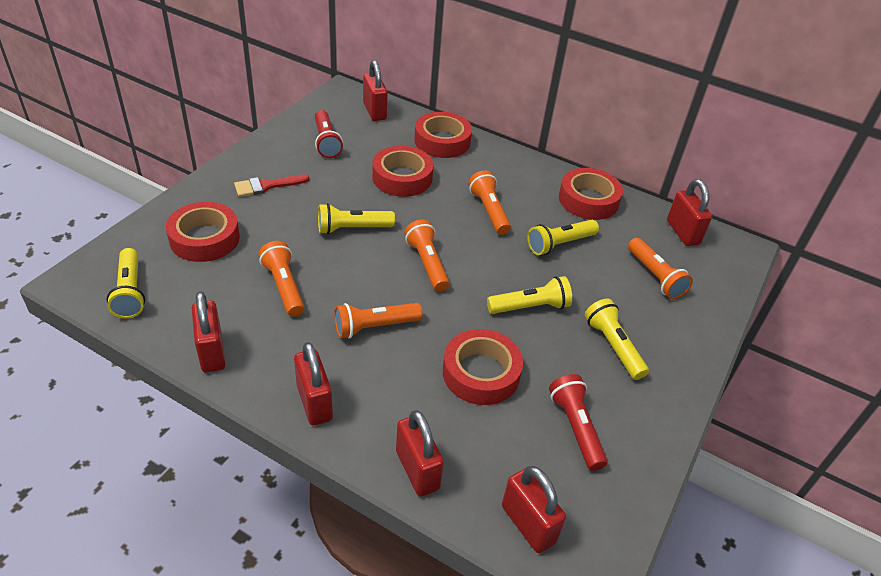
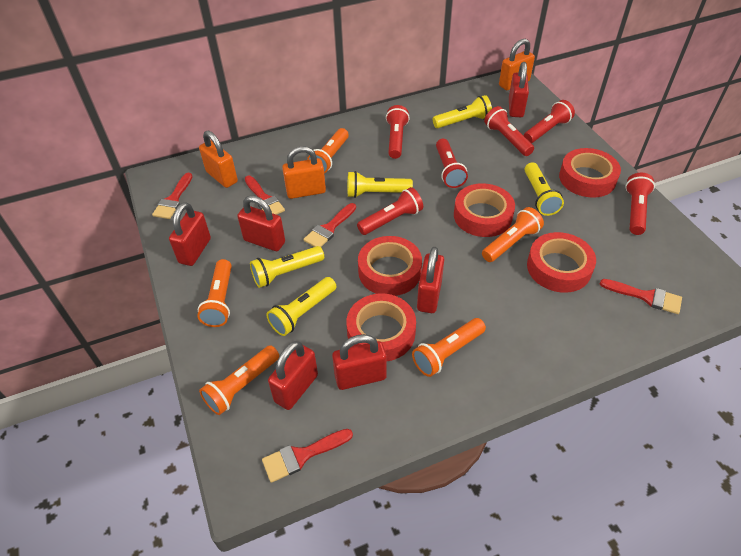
orange padlock: none = 0 -> [199,131,238,188] [282,146,326,199] [499,39,535,90] = 3
red brush: [234,174,310,197] = 1 -> [152,173,193,219] [245,176,285,215] [262,429,353,483] [304,203,356,247] [600,279,682,314] = 5
red flashlight: [315,110,343,158] [549,374,607,471] = 2 -> [357,187,423,235] [386,105,410,159] [436,139,468,188] [484,106,534,156] [524,100,575,143] [625,173,655,235] = 6

